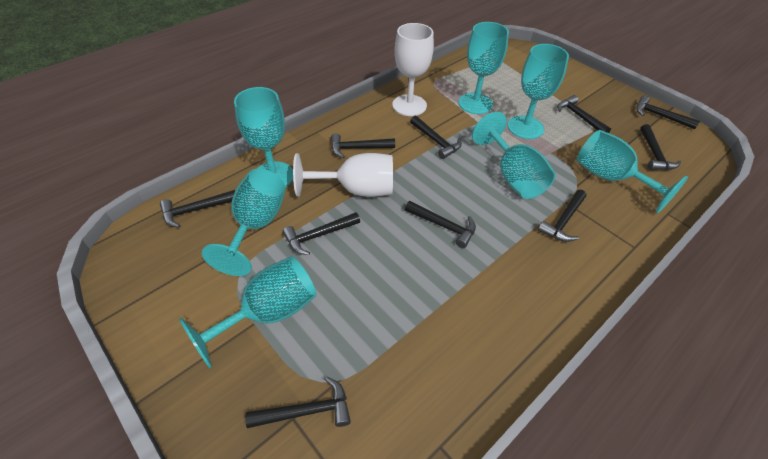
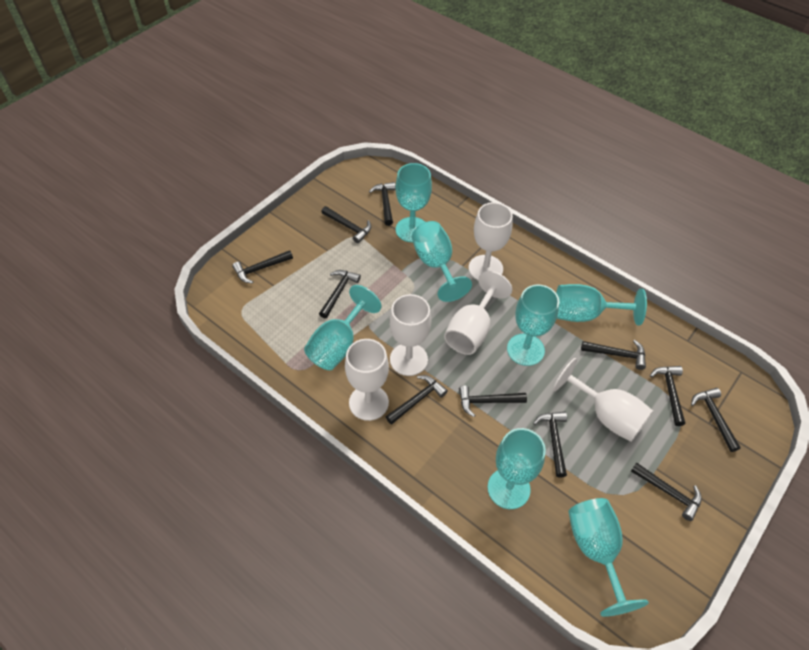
black hammer: [160,190,235,227] [245,377,351,428] [282,212,360,255] [331,133,395,158] [405,201,476,248] [410,116,462,159] [538,190,586,242] [557,95,611,133] [636,96,700,129] [640,124,681,170] = 10 -> [232,250,293,283] [319,270,361,318] [321,206,371,243] [369,182,396,226] [386,375,448,424] [459,385,527,417] [533,412,567,478] [581,340,646,370] [631,462,702,521] [650,366,685,426] [691,388,741,452] = 11
white goblet: [293,153,393,197] [392,23,434,116] = 2 -> [345,339,389,421] [389,294,431,376] [444,271,512,355] [469,202,513,280] [553,358,653,442] = 5

